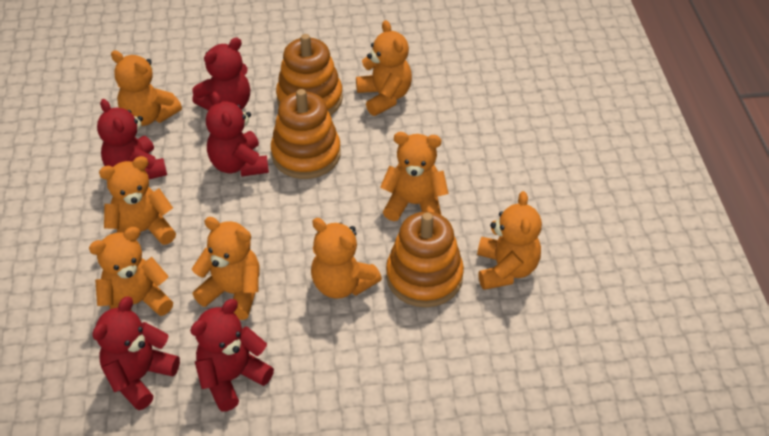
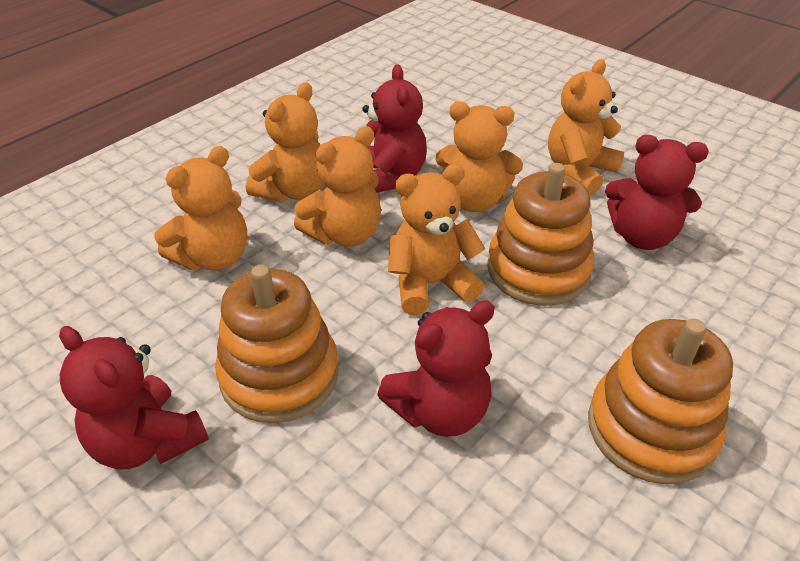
orange teddy bear: [89,227,173,316] [99,156,176,245] [111,50,182,126] [192,217,260,320] [311,218,382,299] [356,20,412,116] [380,132,449,221] [477,191,542,290] = 8 -> [155,146,247,271] [246,82,323,202] [294,126,381,247] [388,164,485,315] [435,102,523,212] [548,59,624,195] = 6
red teddy bear: [92,296,180,410] [97,99,167,179] [190,299,274,412] [192,38,250,111] [206,92,269,177] = 5 -> [59,326,209,469] [362,65,427,193] [377,300,495,437] [605,135,709,250] = 4

